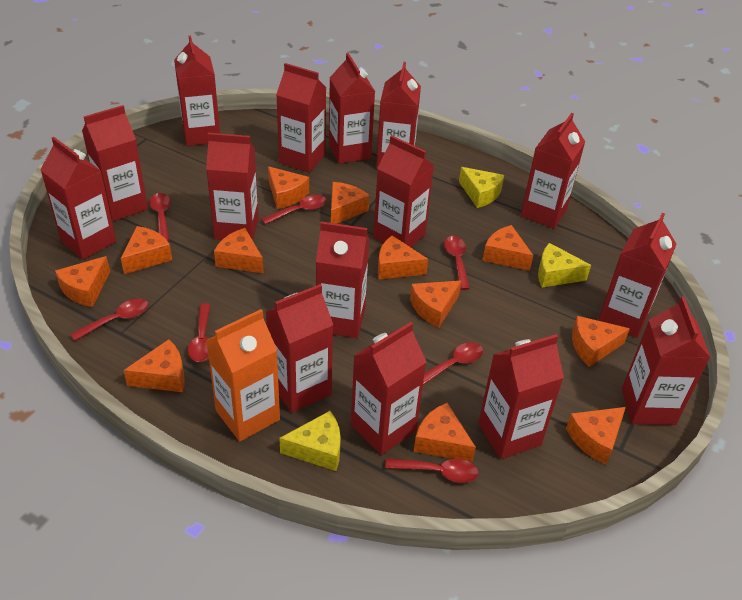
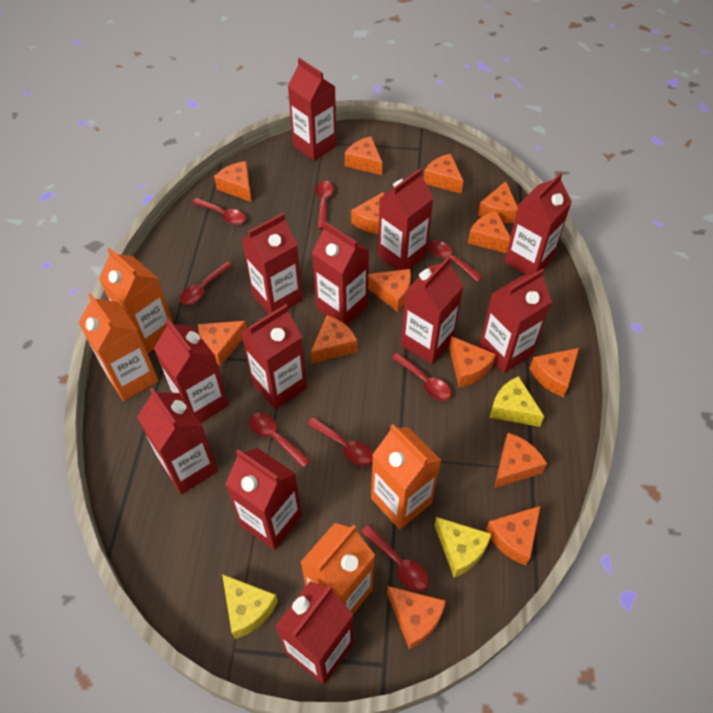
orange carton: [206,309,280,441] = 1 -> [78,293,159,401] [99,248,173,353] [300,523,375,614] [371,424,442,530] = 4
orange cheese: [55,256,110,307] [121,226,172,274] [123,339,185,392] [214,228,264,273] [268,166,309,209] [331,182,370,224] [378,236,428,279] [410,281,461,328] [414,403,476,462] [482,225,534,271] [566,407,626,464] [572,316,630,367] = 12 -> [198,321,247,366] [214,161,251,202] [311,315,357,363] [345,137,382,175] [351,192,384,234] [368,269,411,312] [387,586,446,650] [424,154,463,194] [449,336,496,387] [468,211,510,253] [478,181,518,223] [486,506,541,565] [494,433,547,488] [529,348,579,397] = 14
red carton: [41,137,116,260] [82,105,148,221] [174,36,220,146] [206,133,259,240] [266,284,333,413] [276,63,327,172] [316,222,370,338] [329,53,375,164] [351,322,426,455] [373,136,434,247] [376,62,421,168] [478,334,564,459] [521,113,585,229] [598,213,677,338] [622,297,711,425] = 15 -> [137,388,218,494] [154,319,229,423] [225,448,302,550] [241,304,307,409] [242,213,302,314] [275,581,353,685] [288,58,337,161] [312,222,369,325] [378,168,434,270] [401,256,464,364] [479,269,552,373] [504,172,572,275] = 12
red spoon: [70,299,149,341] [149,193,171,242] [188,303,210,362] [261,195,326,225] [385,458,479,483] [423,342,483,385] [444,236,470,290] = 7 -> [180,261,232,305] [192,198,246,225] [249,413,311,468] [308,417,373,466] [315,181,334,229] [361,525,429,591] [392,352,451,401] [428,240,483,282] = 8

